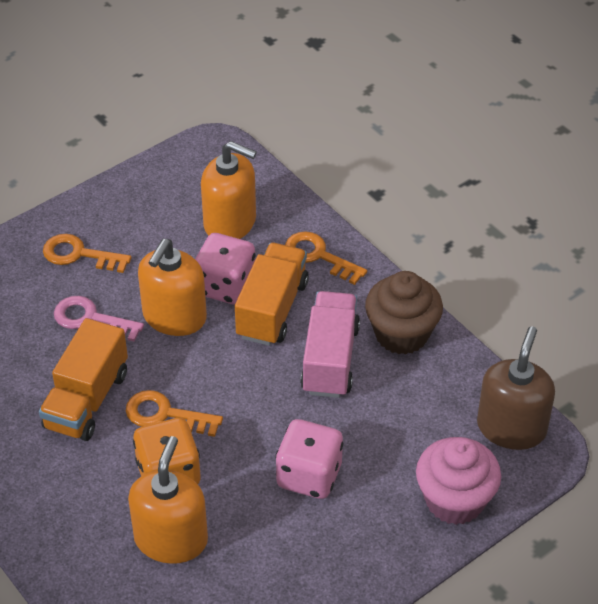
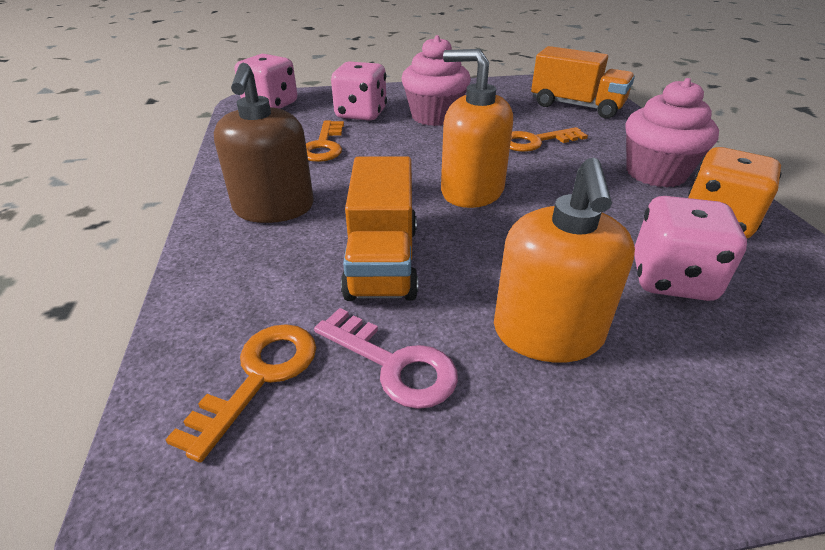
brown cupcake: [365,271,443,355] = 1 -> none = 0
orange soap dispenser: [128,436,208,564] [138,239,207,336] [201,141,257,239] = 3 -> [441,49,513,208] [494,158,635,363] = 2
pink cupcake: [416,437,501,525] = 1 -> [402,35,471,126] [626,78,719,187] = 2
pink dice: [195,233,255,305] [275,419,344,499] = 2 -> [235,54,297,109] [331,62,387,121] [634,196,747,301] = 3
pink truck: [300,291,360,398] = 1 -> none = 0

